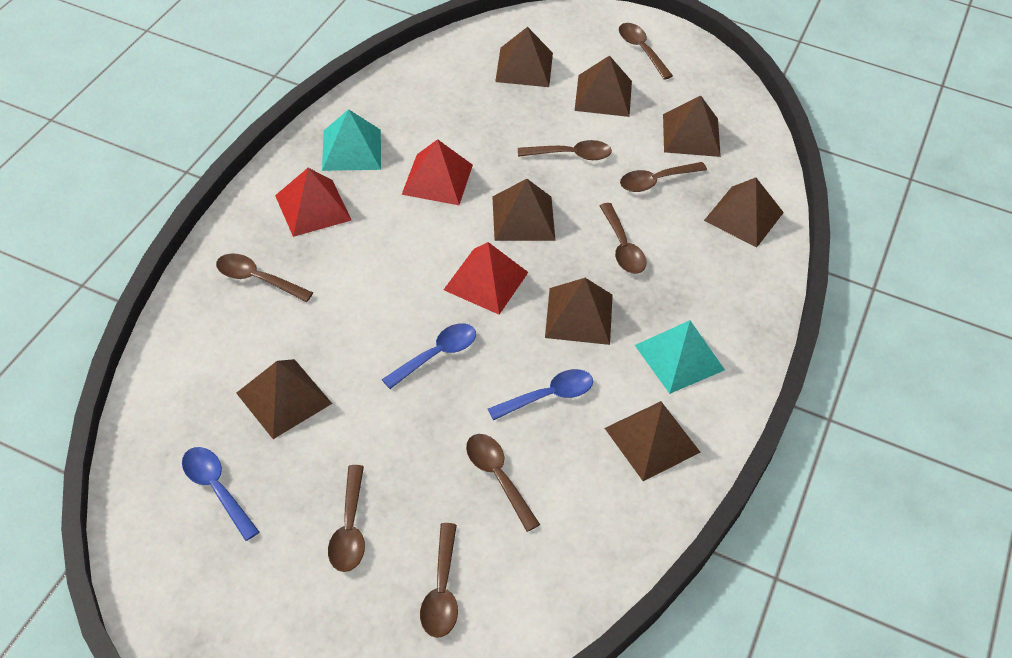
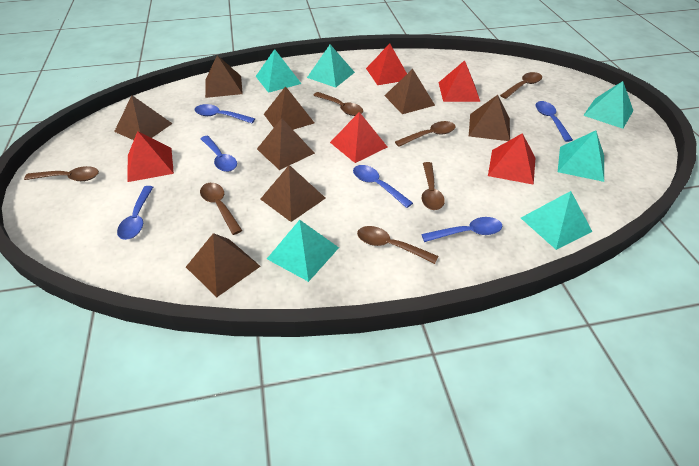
blue spoon: [182,447,259,541] [382,323,476,389] [488,369,593,420] = 3 -> [117,186,153,240] [194,104,255,123] [200,135,237,172] [353,165,413,208] [421,217,502,242] [536,101,573,142] = 6
brown spoon: [216,253,313,302] [328,465,365,572] [420,523,458,638] [466,434,540,532] [518,140,612,160] [600,203,646,274] [619,23,673,80] [620,162,707,192] = 8 -> [24,166,99,181] [200,183,243,235] [313,92,363,116] [357,226,438,264] [395,121,455,147] [422,162,445,210] [500,72,542,99] = 7
red pyramid: [275,168,352,237] [401,139,473,205] [444,242,528,315] = 3 -> [127,131,174,182] [330,112,387,163] [366,43,407,85] [438,60,480,102] [488,133,535,185] = 5
turquoise pyramid: [322,109,381,171] [635,320,725,394] = 2 -> [256,49,301,93] [267,220,339,282] [307,45,355,88] [521,191,592,250] [558,131,604,182] [583,81,633,129] = 6

